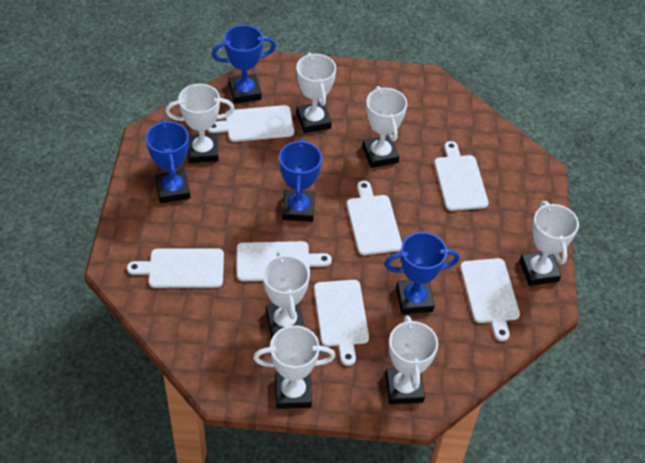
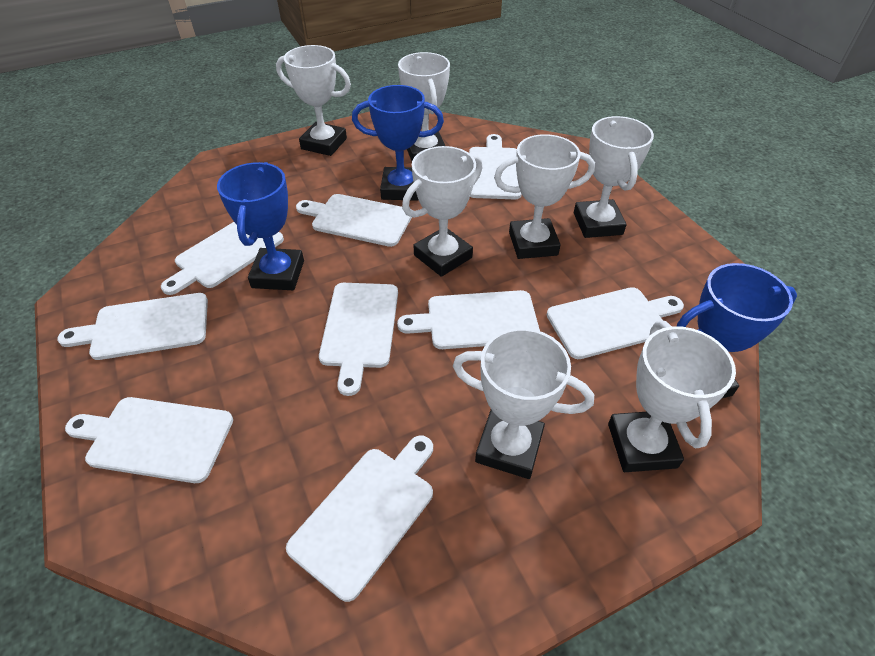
blue trophy: [146,119,191,203] [212,25,276,104] [279,139,322,222] [384,232,459,314] = 4 -> [217,162,304,290] [352,85,444,201] [677,263,797,399] = 3
white cutting board: [127,248,224,288] [207,105,294,142] [237,241,332,281] [314,280,369,366] [347,181,402,255] [434,141,489,211] [460,258,520,341] = 7 -> [58,293,208,360] [65,397,233,483] [161,222,284,295] [286,436,433,602] [296,194,412,247] [319,283,398,396] [397,290,540,349] [469,134,522,199] [547,287,684,359] = 9

